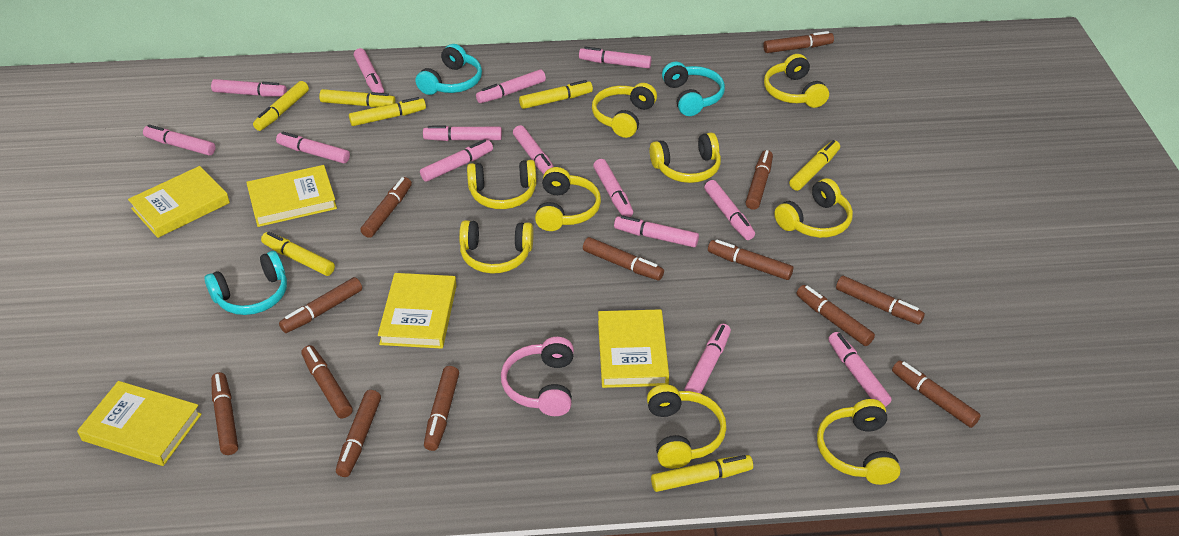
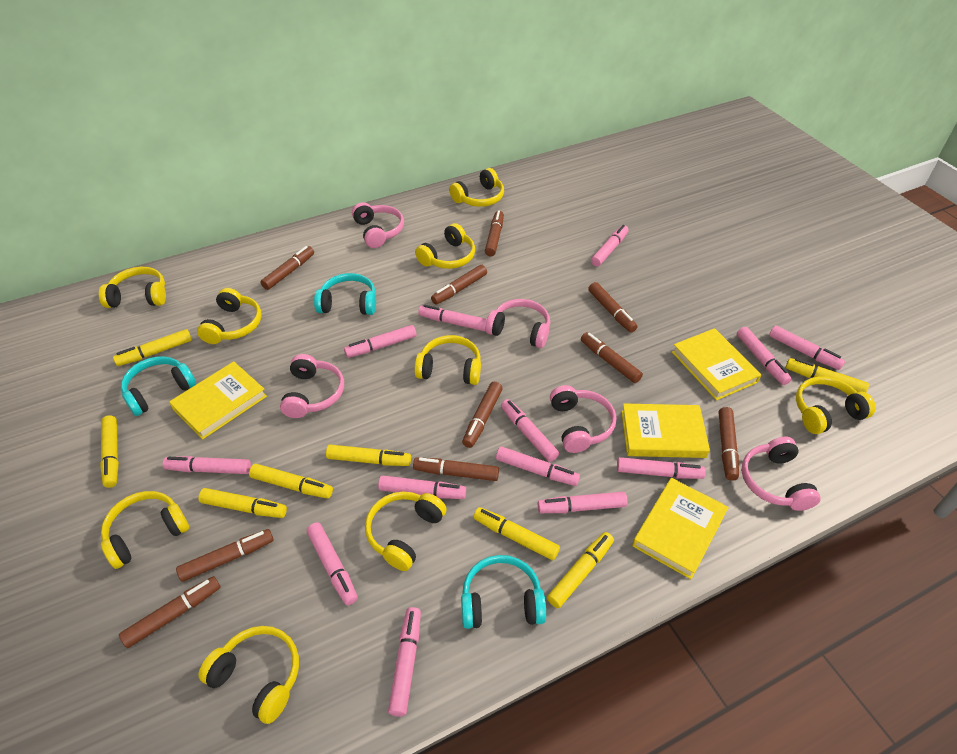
brown marker: [211,372,238,455] [279,277,362,333] [301,345,353,418] [336,390,381,477] [361,177,412,238] [424,366,459,451] [583,237,664,280] [708,239,793,280] [745,150,773,210] [763,31,834,53] [796,285,875,346] [836,276,925,324] [892,361,981,428] = 13 -> [119,576,220,648] [176,529,274,582] [261,246,314,290] [413,457,499,481] [431,265,487,305] [462,382,503,448] [485,211,504,256] [581,332,643,383] [588,282,637,333] [719,407,739,481] = 10
pink headphones: [501,337,574,416] = 1 -> [280,354,344,418] [352,202,404,248] [486,299,550,348] [550,385,617,453] [741,437,820,511] = 5
pink marker: [143,124,216,155] [211,79,287,97] [276,132,350,163] [354,48,384,93] [420,139,493,182] [423,126,502,141] [476,69,546,103] [513,125,554,174] [579,47,652,68] [593,159,633,217] [614,215,699,247] [685,324,731,394] [704,180,755,240] [828,332,892,407] = 14 -> [163,456,251,474] [306,522,358,605] [344,325,416,358] [378,475,466,499] [388,607,421,717] [418,305,487,331] [496,446,580,486] [501,399,559,462] [538,492,628,513] [591,225,629,266] [617,457,706,479] [737,327,792,385] [769,325,845,370] = 13
yellow book: [77,381,202,466] [128,166,230,238] [246,165,337,227] [378,273,456,349] [598,309,669,388] = 5 -> [169,361,267,440] [621,403,710,458] [632,478,729,579] [672,328,761,400] = 4
yellow marker: [253,81,309,131] [261,232,335,276] [319,89,396,107] [349,97,426,126] [519,80,593,109] [651,455,753,492] [789,140,840,191] = 7 -> [100,415,119,488] [113,329,192,366] [198,488,287,518] [249,464,333,498] [326,445,411,466] [473,507,560,560] [547,532,614,608] [786,358,869,392] = 8

